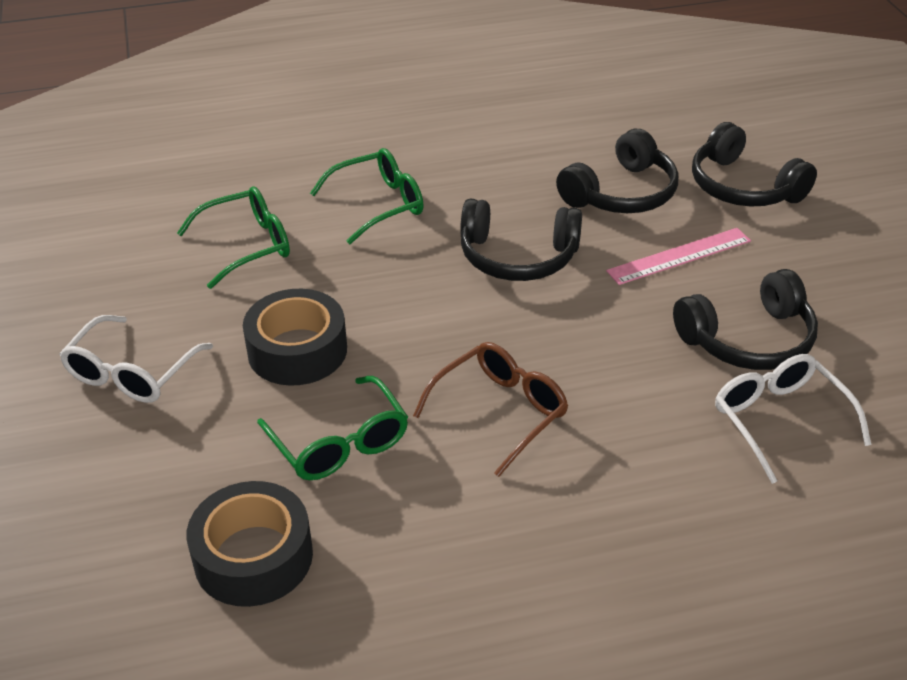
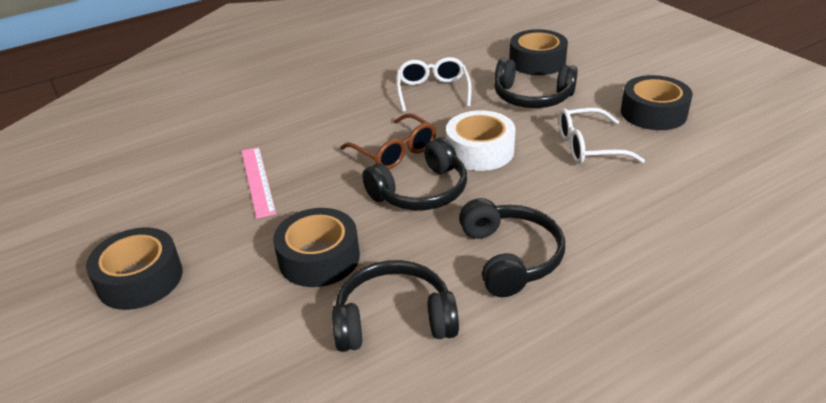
black tape: [186,481,313,607] [243,289,347,386] = 2 -> [86,227,183,310] [273,208,360,287] [509,29,568,75] [621,75,693,130] = 4
green glasses: [177,186,290,289] [257,376,408,480] [310,148,424,244] = 3 -> none = 0
white tape: none = 0 -> [446,110,515,171] = 1

